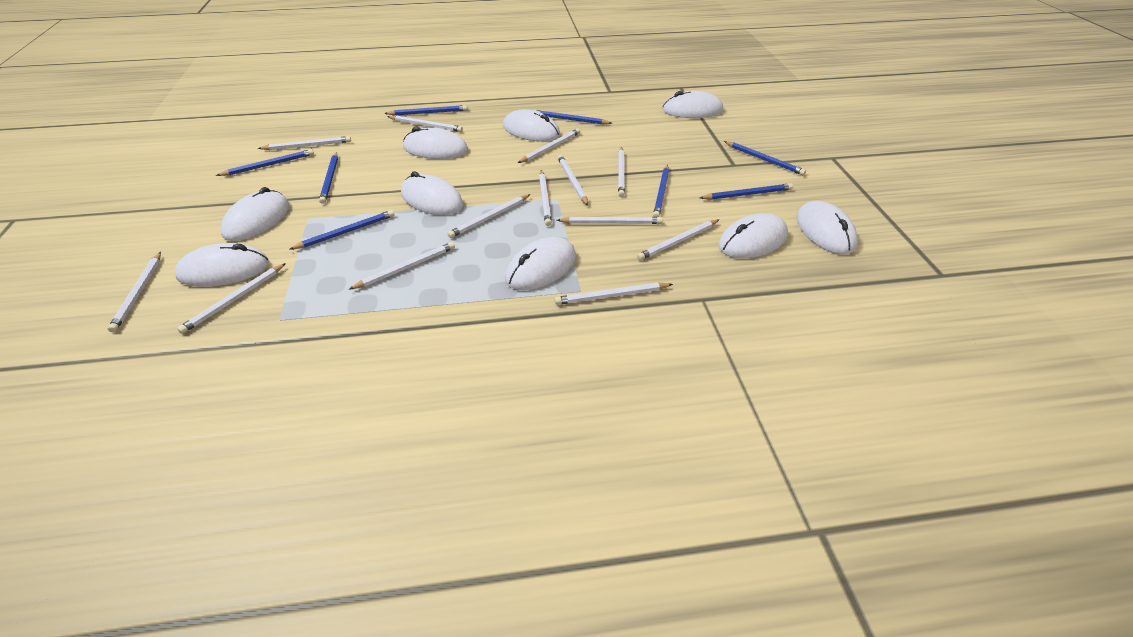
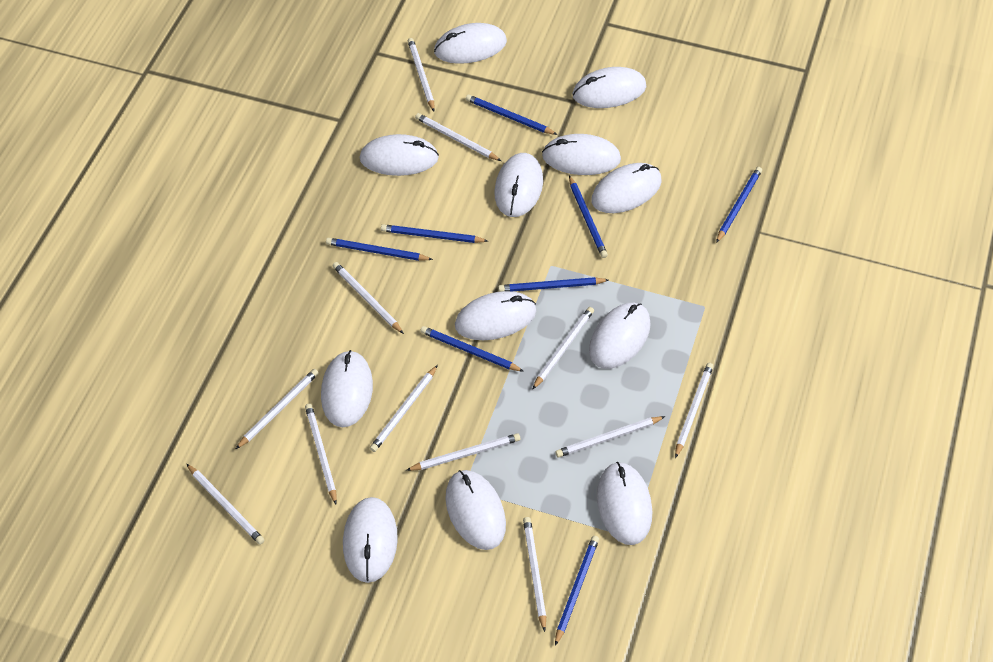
white mouse: [175,243,269,287] [220,187,289,241] [401,172,463,215] [403,127,468,159] [503,109,560,142] [505,237,576,290] [663,91,723,118] [718,213,788,258] [796,201,858,254] = 9 -> [321,350,373,427] [343,497,398,583] [360,134,439,176] [434,23,507,64] [445,470,506,550] [455,291,536,340] [494,153,543,217] [542,134,621,175] [572,67,647,108] [589,303,651,369] [591,163,661,213] [597,462,652,545] = 12
white pencil: [108,252,161,332] [177,263,286,334] [258,136,351,150] [348,242,455,290] [387,115,463,132] [447,194,530,238] [518,129,580,163] [539,170,552,226] [554,283,673,305] [557,217,663,224] [558,155,588,205] [618,147,625,197] [637,220,719,260] = 13 -> [187,464,264,545] [236,369,319,449] [305,404,337,504] [332,262,404,334] [370,365,438,452] [406,433,521,471] [408,38,435,111] [415,113,501,161] [523,517,546,632] [532,307,594,390] [555,416,665,458] [675,363,714,458] = 12

